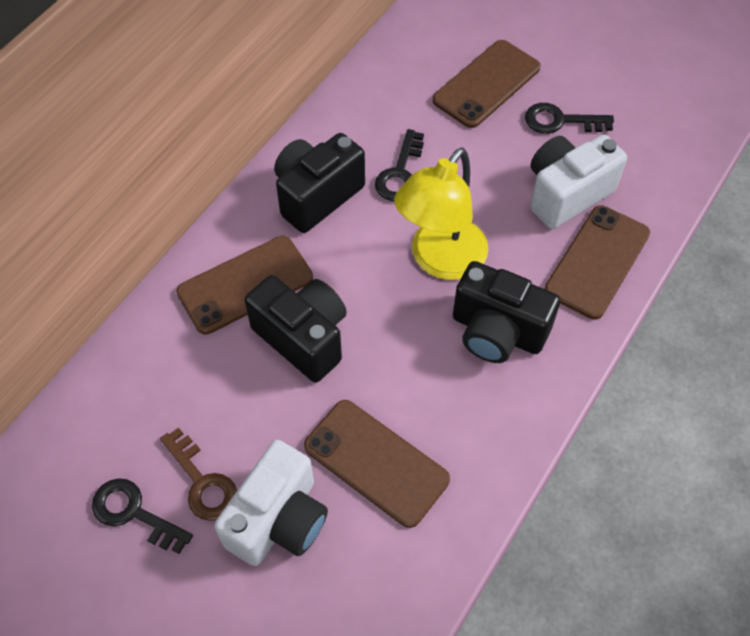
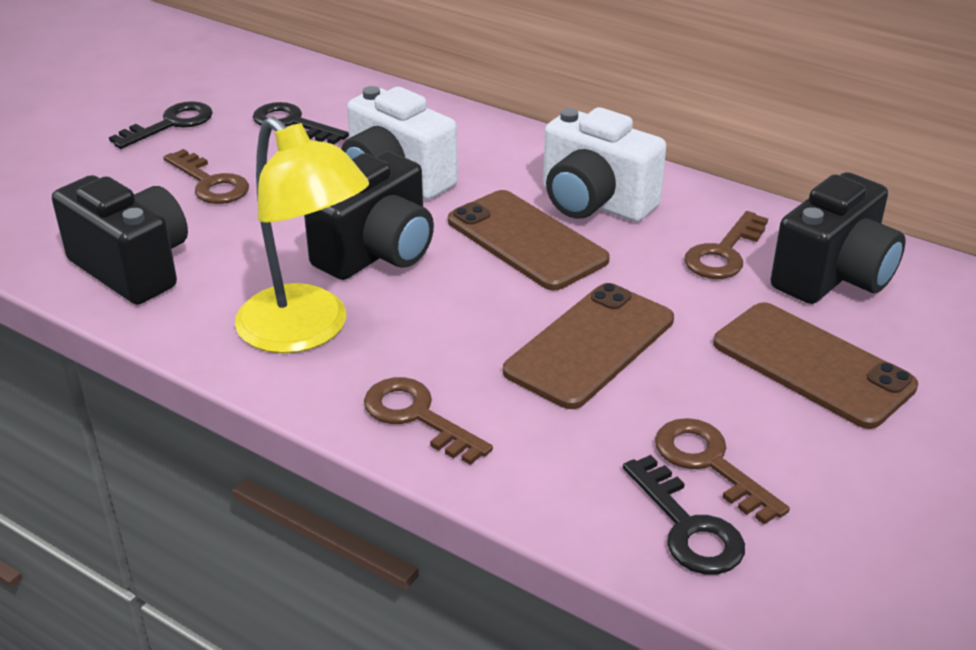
brown key: [160,427,237,521] = 1 -> [163,149,249,204] [364,377,493,465] [655,418,790,525] [684,211,768,279] = 4
brown phone: [176,236,313,334] [304,400,450,528] [433,40,541,128] [544,205,650,320] = 4 -> [448,190,610,290] [503,283,674,409] [713,302,918,429] = 3

